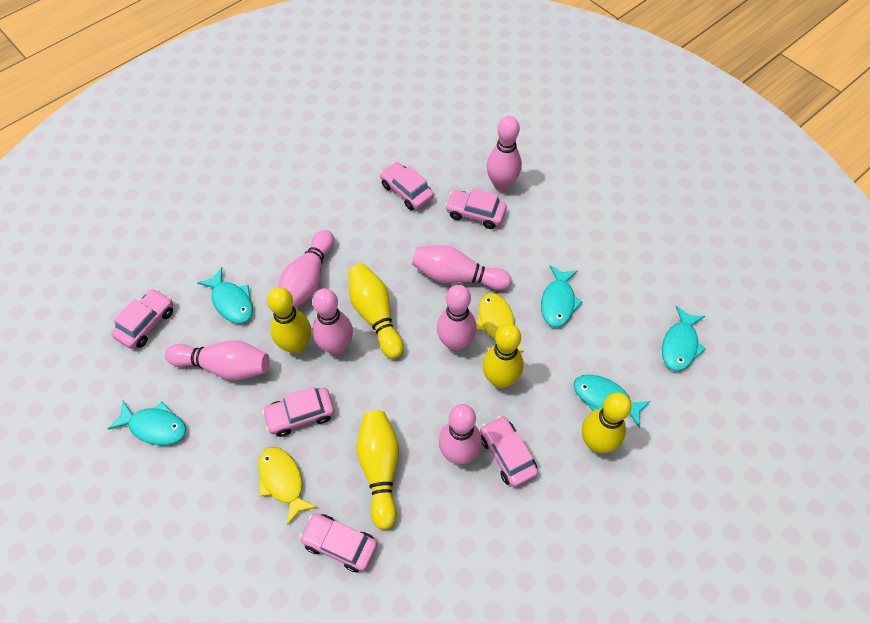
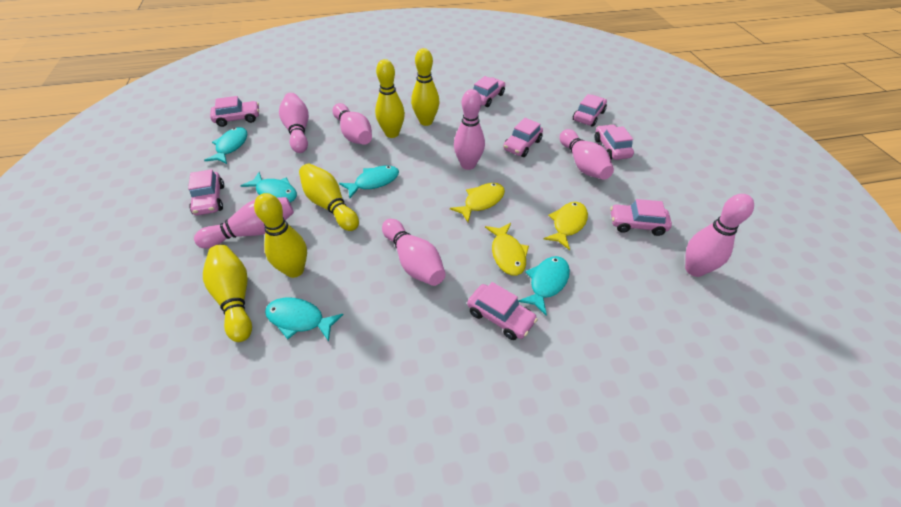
pink car: [111,289,173,349] [262,386,334,437] [299,513,377,573] [380,162,434,210] [445,188,507,229] [480,415,538,487] = 6 -> [188,169,224,216] [210,96,259,127] [467,282,538,340] [473,76,505,107] [503,118,543,157] [573,94,607,127] [595,124,634,160] [610,199,672,236] = 8
yellow fish: [258,447,317,526] [476,293,524,352] = 2 -> [450,183,505,222] [485,223,529,276] [544,202,588,250] = 3

